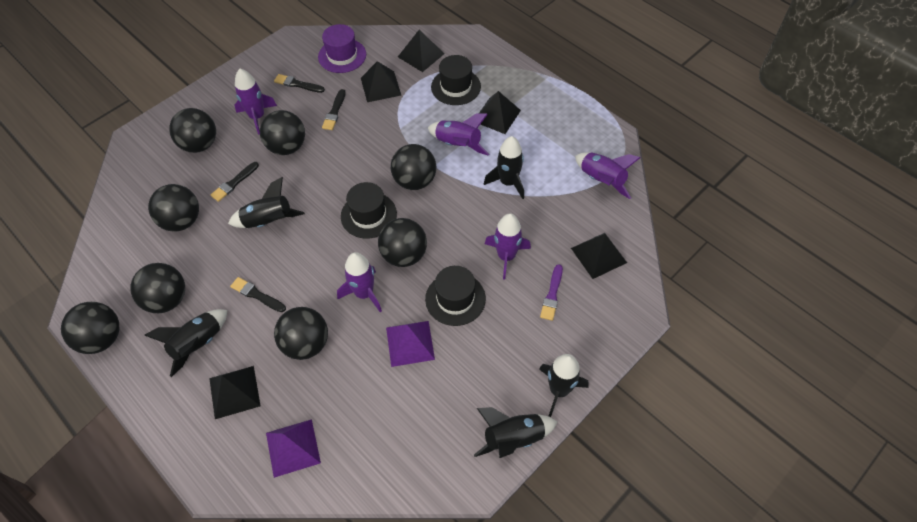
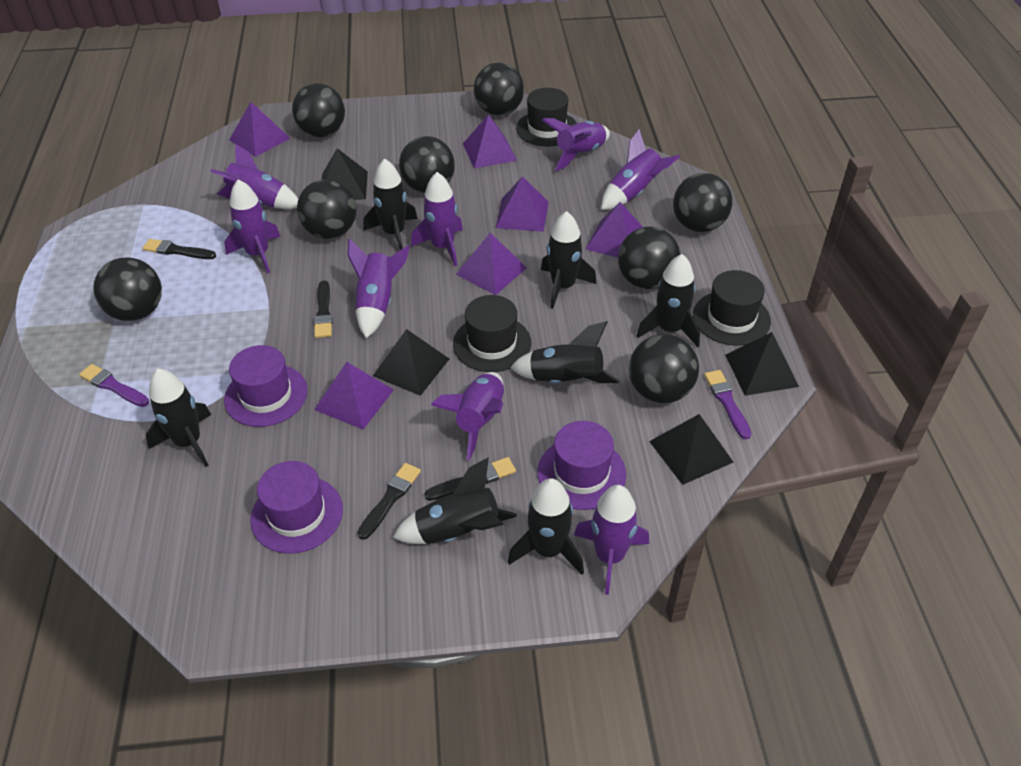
black pyramid: [209,366,261,419] [361,61,401,102] [398,30,445,72] [479,91,521,134] [571,233,627,279] = 5 -> [322,148,368,200] [373,329,449,396] [649,414,734,485] [725,332,799,396] = 4
black rocket: [144,309,227,377] [228,177,305,228] [474,407,557,458] [484,136,524,199] [539,354,589,417] = 5 -> [146,368,211,467] [363,158,418,250] [393,457,517,544] [508,478,584,575] [510,321,619,383] [541,211,597,309] [637,254,700,347] = 7
purple brush: [540,264,563,321] = 1 -> [79,364,149,407] [704,370,751,439] = 2
purple hat: [318,24,366,73] = 1 -> [224,345,308,427] [250,461,343,554] [538,421,626,510] = 3
purple pyramid: [266,419,321,478] [386,321,435,367] = 2 -> [229,102,290,157] [314,362,394,429] [456,233,527,295] [463,114,517,169] [496,176,549,232] [585,202,643,258] = 6
purple rocket: [235,69,277,135] [337,252,382,312] [428,113,489,156] [485,213,531,280] [575,152,640,199] = 5 -> [210,144,298,209] [224,179,281,273] [348,239,410,338] [411,172,463,266] [431,372,504,460] [543,118,610,171] [574,485,649,595] [601,129,680,210] = 8

